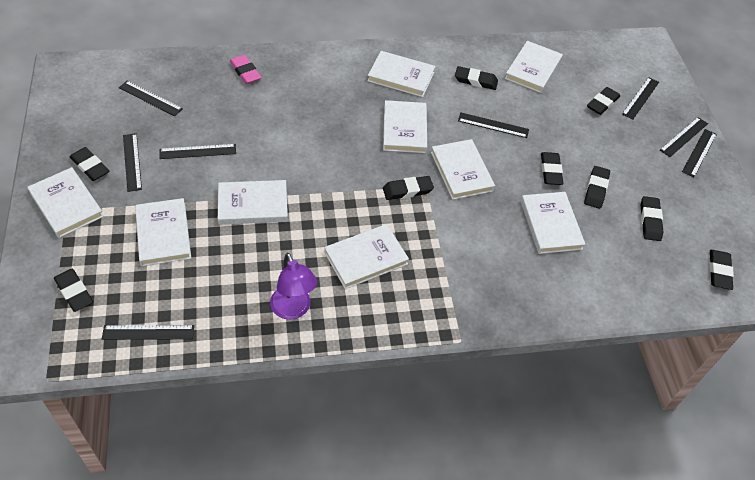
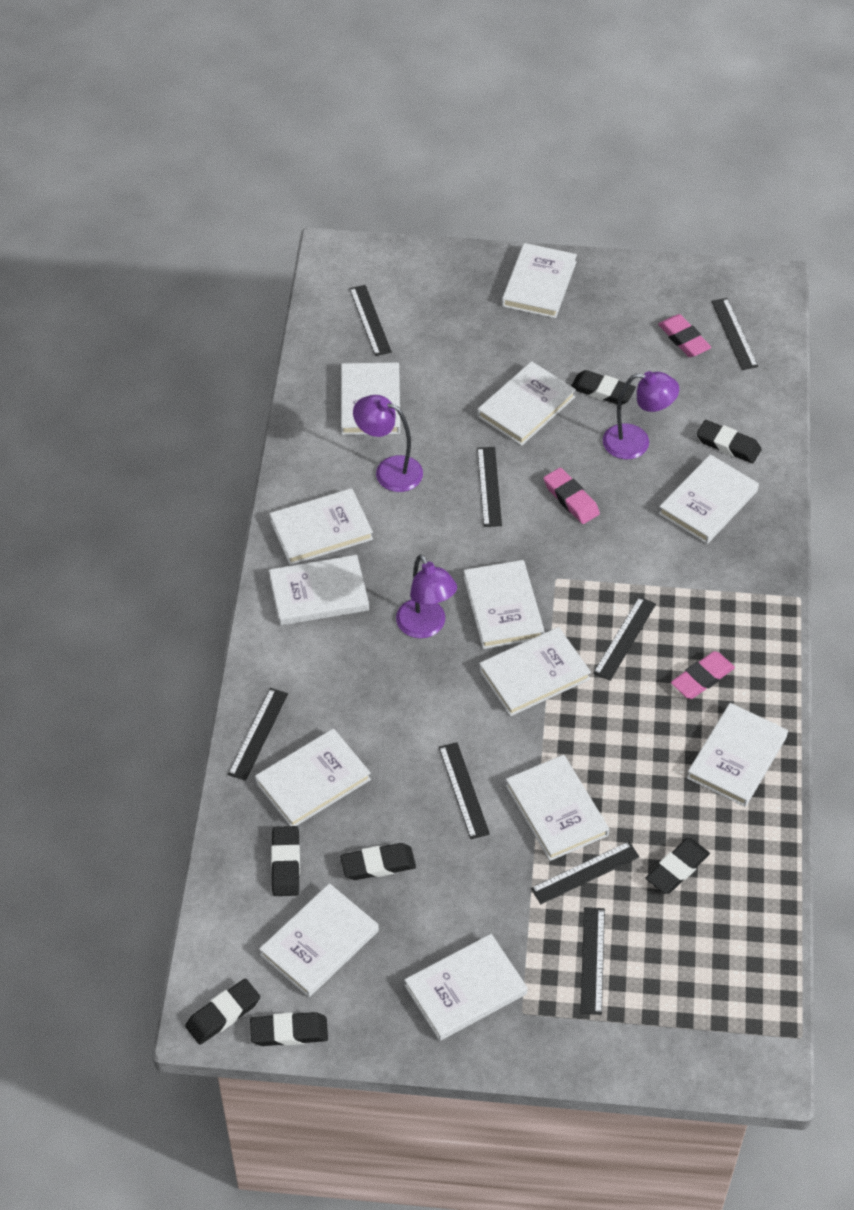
black eraser: [54,269,93,312] [70,147,109,181] [383,176,434,200] [455,66,498,90] [541,152,563,185] [584,166,610,209] [587,87,620,115] [641,196,663,241] [709,250,734,290] = 9 -> [185,979,260,1045] [250,1012,328,1046] [271,826,300,896] [340,843,416,880] [571,370,636,405] [646,838,710,894] [697,420,762,463] = 7
pink eraser: [230,55,262,84] = 1 -> [544,468,600,524] [658,314,711,357] [671,651,735,699] = 3
purple lamp: [270,253,317,319] = 1 -> [353,395,423,492] [396,554,457,638] [603,371,679,459] = 3
white book: [27,167,104,238] [135,198,191,266] [218,180,288,225] [324,224,409,289] [367,51,435,97] [383,100,427,153] [431,139,495,200] [505,41,563,93] [521,192,585,254] = 9 -> [255,728,371,826] [259,883,379,997] [269,488,373,565] [269,555,369,626] [341,363,400,435] [404,934,527,1041] [464,560,545,649] [477,361,576,446] [479,627,591,716] [502,243,577,318] [506,755,609,861] [658,454,759,544] [687,703,788,807] = 13

